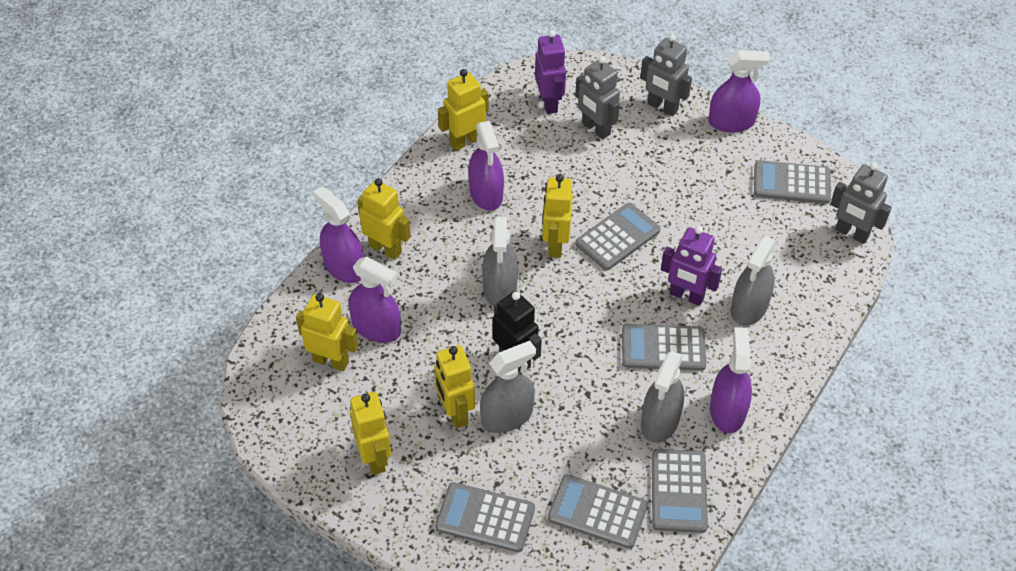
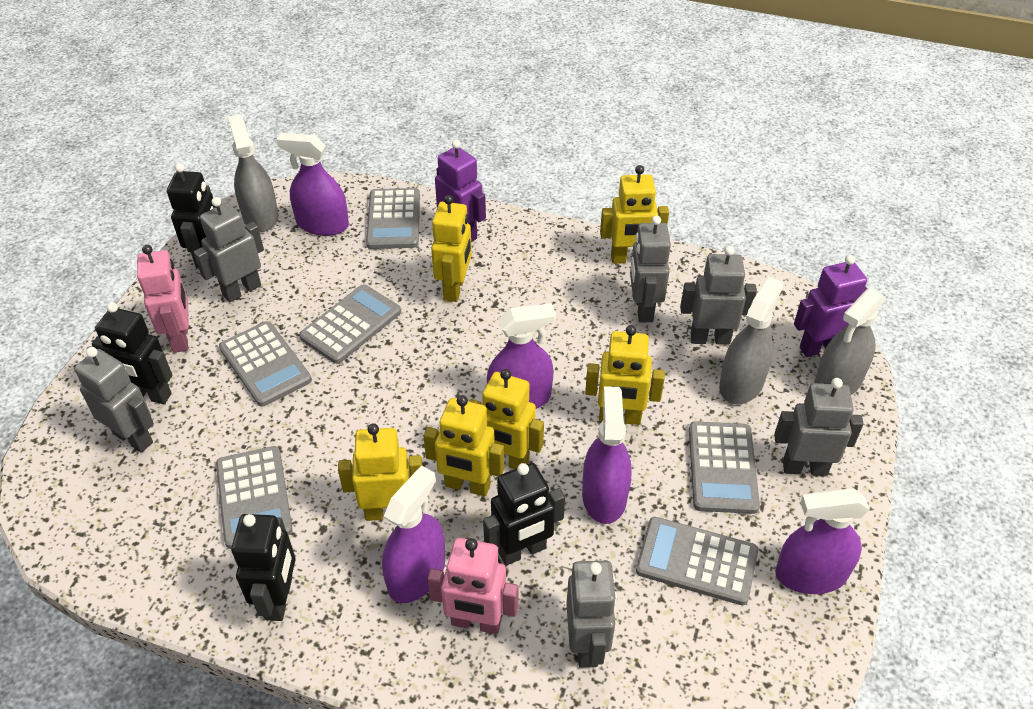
black robot: [493,291,542,374] = 1 -> [92,302,173,404] [167,163,216,269] [231,514,296,621] [483,463,565,566] = 4
grey robot: [575,56,620,139] [640,34,692,116] [830,162,892,244] = 3 -> [74,347,154,453] [194,197,264,302] [566,560,617,668] [630,215,671,322] [680,246,757,345] [774,378,864,476] = 6
grey spray bottle: [480,341,536,433] [482,217,518,306] [641,351,684,443] [731,236,777,326] = 4 -> [228,114,279,232] [719,277,783,404] [815,288,886,395] = 3
pink robot: none = 0 -> [137,245,189,353] [427,538,518,634] = 2

